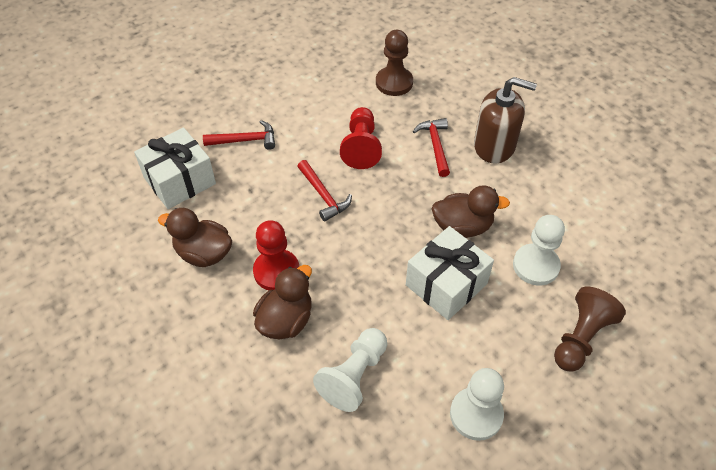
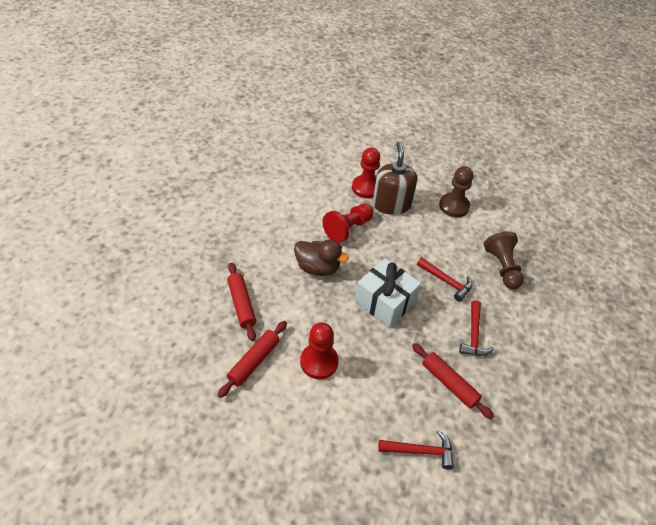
brown duck: [158,208,232,267] [253,265,312,339] [432,185,510,238] = 3 -> [294,240,349,276] = 1
red pawn: [253,220,299,290] [340,107,382,169] = 2 -> [300,322,339,379] [323,204,373,243] [352,148,380,198] = 3
red rolling pin: none = 0 -> [217,321,287,398] [227,263,256,341] [412,343,494,420] = 3
white gift: [134,127,216,209] [406,226,494,320] = 2 -> [355,258,421,328] = 1
white pawn: [313,328,387,412] [450,368,504,441] [513,215,565,286] = 3 -> none = 0

